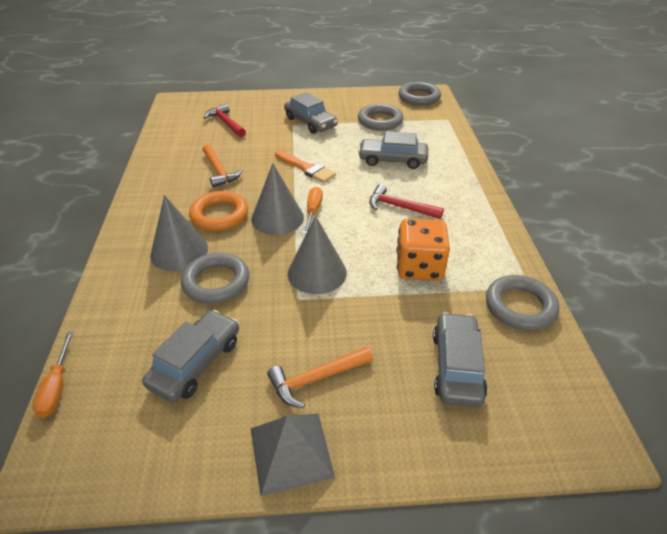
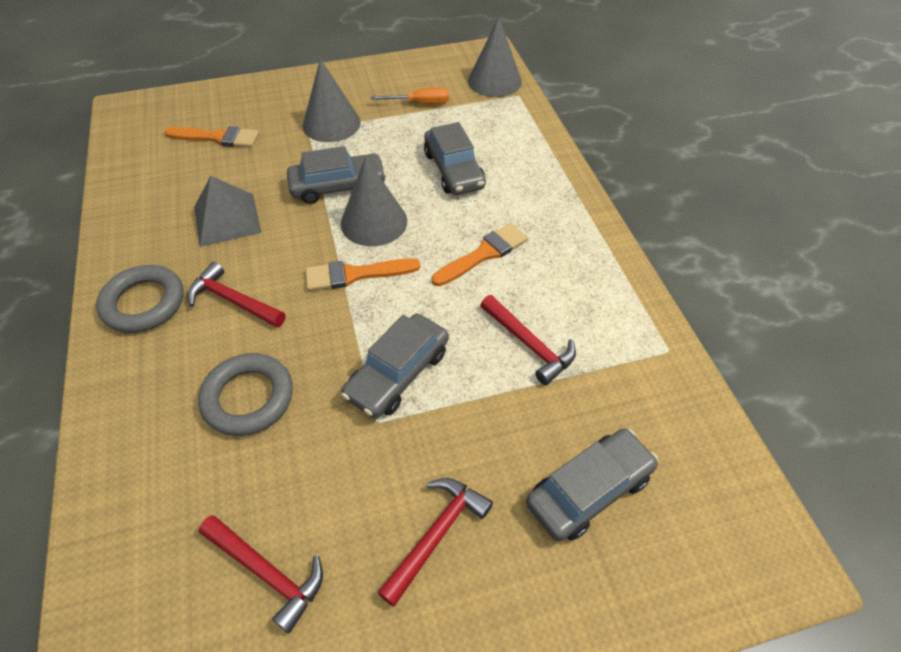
grey ring: [181,253,249,304] [358,104,403,131] [398,82,441,106] [486,275,559,331] = 4 -> [96,265,184,333] [198,353,293,436] = 2
orange brush: [275,150,336,183] = 1 -> [164,126,259,147] [305,258,420,291] [432,223,528,286] = 3
orange dice: [397,219,450,281] = 1 -> none = 0
orange hammer: [203,145,242,188] [267,347,373,408] = 2 -> none = 0
orange ring: [189,191,248,231] = 1 -> none = 0
orange screwdriver: [32,331,73,418] [303,187,323,234] = 2 -> [371,88,449,104] = 1
red hammer: [204,104,246,137] [369,184,444,219] = 2 -> [187,262,285,327] [199,515,323,633] [377,478,493,607] [480,295,576,385] = 4

